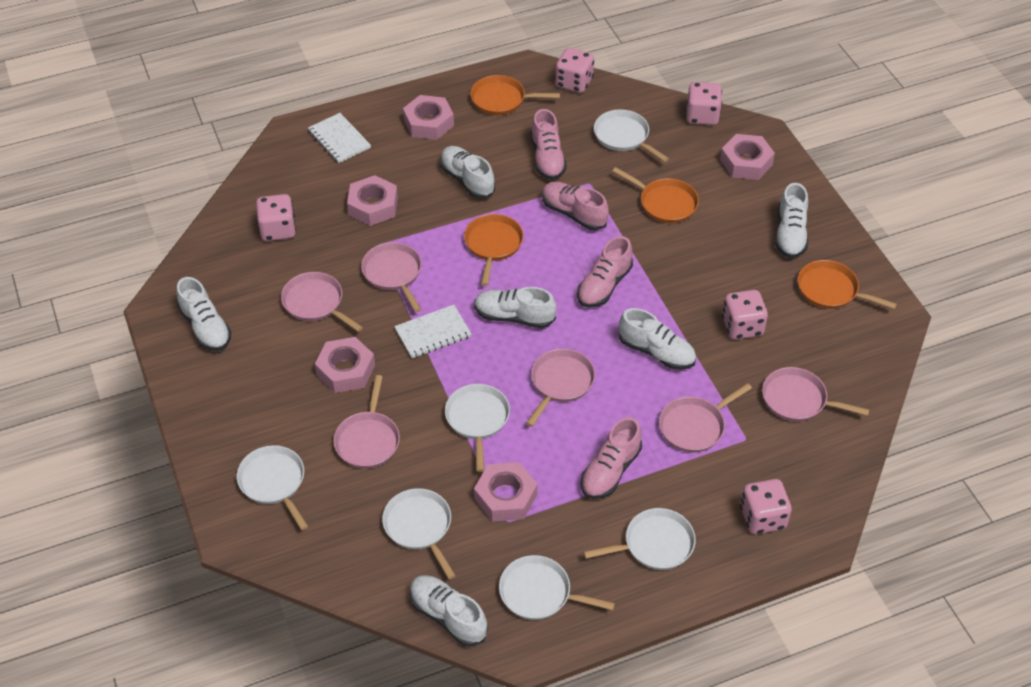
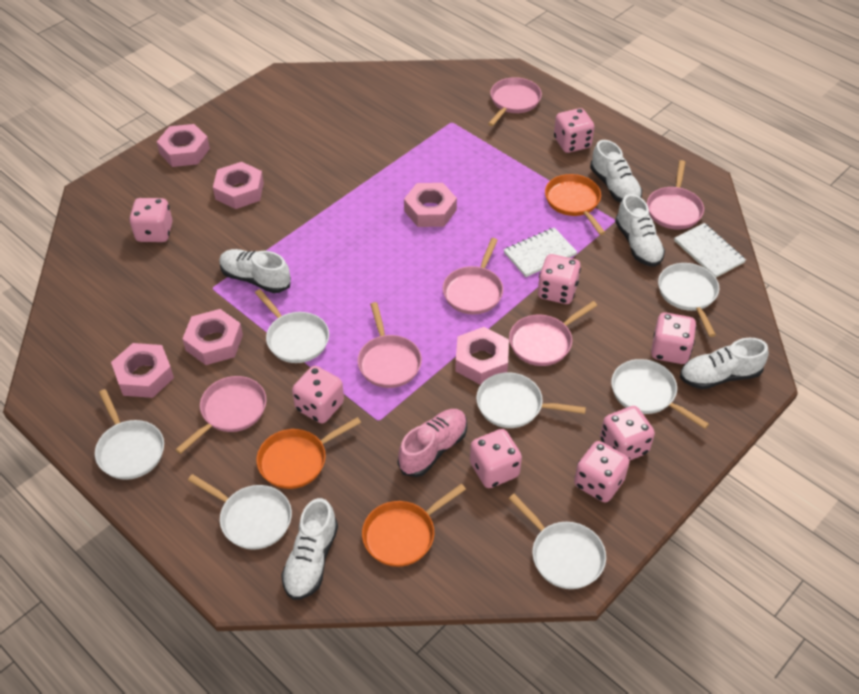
orange pan: [464,214,523,286] [470,75,560,115] [612,167,699,223] [798,260,897,309] = 4 -> [256,417,361,489] [362,484,466,567] [545,174,605,235] = 3
pink dice: [256,194,296,241] [556,48,594,93] [687,82,722,125] [722,290,768,339] [740,479,792,534] = 5 -> [129,198,173,242] [292,366,344,423] [470,429,522,488] [538,254,581,304] [554,108,595,153] [574,441,630,502] [600,406,655,461] [651,312,697,364] = 8
pink nut: [315,337,375,393] [347,175,398,226] [403,95,454,140] [474,462,537,522] [720,134,775,180] = 5 -> [111,343,174,398] [157,124,210,167] [182,309,243,365] [213,162,264,209] [404,183,457,227] [455,327,509,385] = 6
pink shoe: [531,109,567,180] [542,181,609,230] [577,236,633,307] [581,417,642,499] = 4 -> [398,409,467,477] = 1
white pan: [237,445,308,530] [382,488,456,579] [445,384,510,472] [499,555,615,620] [583,508,696,570] [594,109,669,162] = 6 -> [95,389,164,480] [188,474,292,550] [255,289,329,363] [476,372,586,428] [508,494,606,589] [611,359,709,429] [658,263,719,337] = 7
white shoe: [176,277,231,351] [410,575,488,647] [440,146,495,199] [474,287,556,328] [619,308,696,370] [775,183,808,258] = 6 -> [219,249,291,293] [281,498,338,600] [590,140,642,203] [615,194,665,267] [680,338,769,389] = 5

